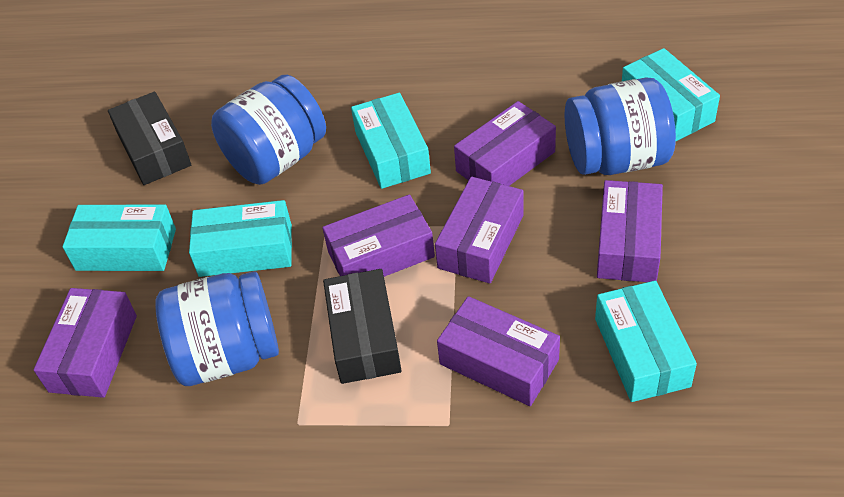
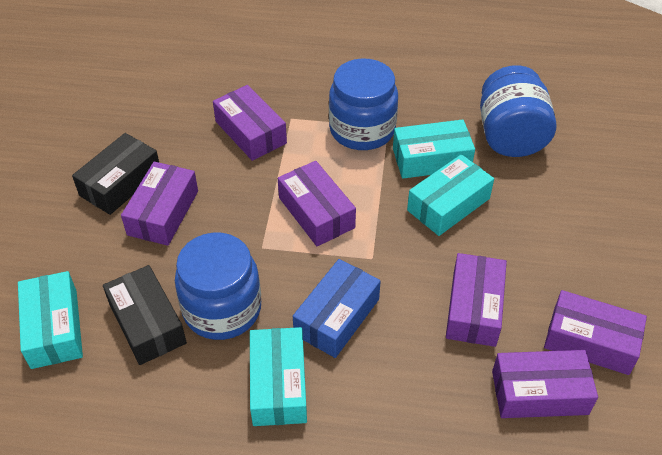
blue box: none = 0 -> [293,259,381,358] = 1
turquoise box: [63,204,176,271] [189,200,292,277] [351,93,431,189] [595,281,697,402] [622,48,720,141] = 5 -> [18,271,83,369] [250,327,307,426] [393,120,475,179] [407,154,494,236] = 4

